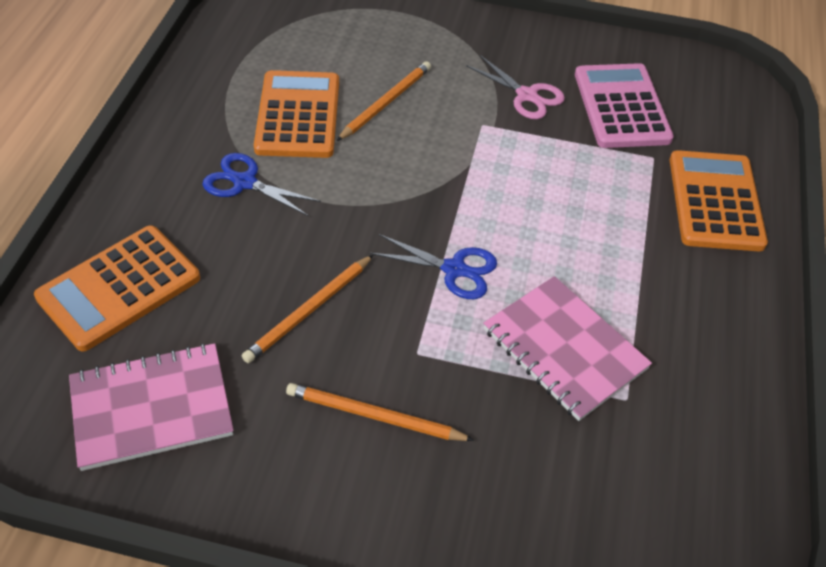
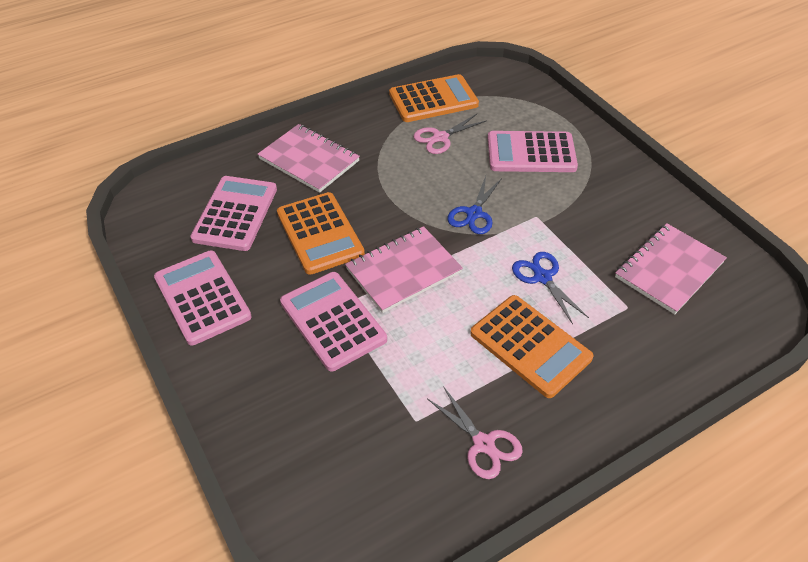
orange pencil: [242,255,373,363] [286,383,474,441] [336,61,431,141] = 3 -> none = 0
pink calculator: [575,63,674,148] = 1 -> [154,250,252,346] [190,176,277,251] [280,272,387,372] [488,131,578,172] = 4
pink notebook: [69,343,234,471] [483,276,652,421] = 2 -> [258,124,360,193] [345,226,463,313] [615,223,727,314] = 3
pink scissors: [466,55,565,119] = 1 -> [413,114,486,154] [428,386,523,479] = 2

